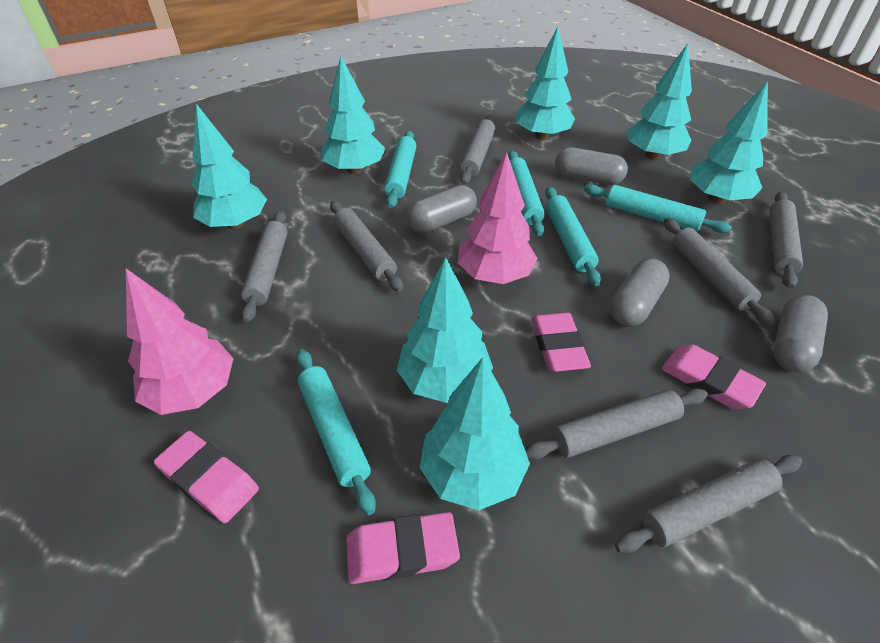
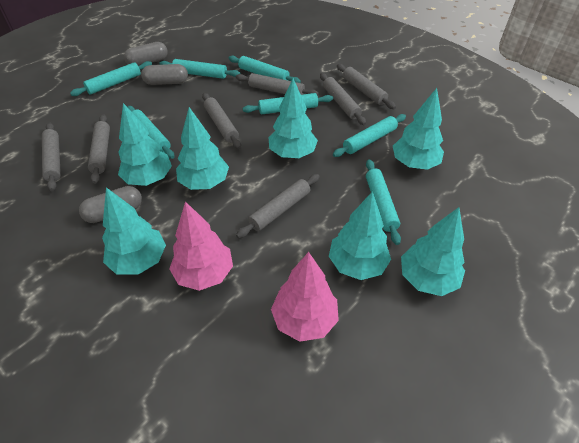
grey capsule: [407,185,477,233] [555,147,628,185] [610,258,670,327] [774,295,828,372] = 4 -> [79,186,142,223] [124,42,168,66] [141,64,188,85] = 3
pink eraser: [154,431,259,523] [346,512,460,584] [532,313,591,372] [662,345,766,409] = 4 -> none = 0
turquoise rolling pin: [296,349,376,515] [384,131,416,208] [508,151,545,236] [545,187,601,286] [584,184,732,233] = 5 -> [70,61,152,96] [127,106,174,159] [160,59,241,79] [229,56,301,83] [243,93,333,114] [333,114,406,157] [366,159,401,245] = 7

